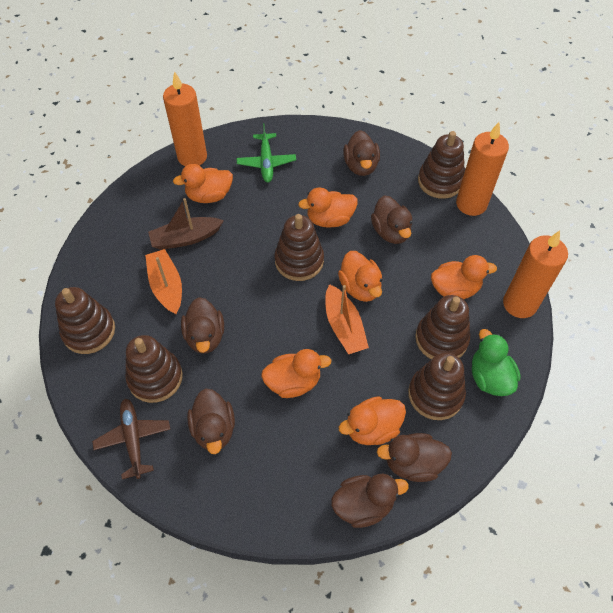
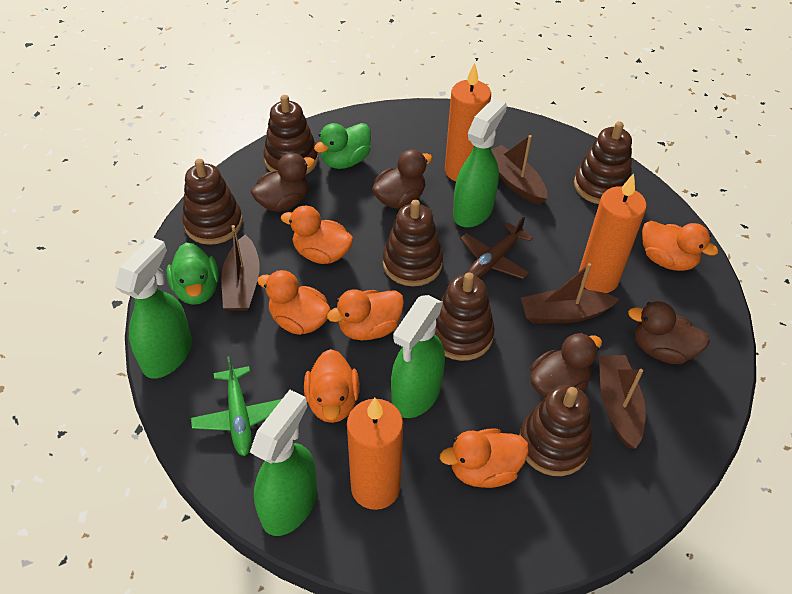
brown boat: [148,198,224,250] = 1 -> [221,225,260,311] [491,135,547,205] [521,263,619,324] [599,355,646,449] = 4
brown duck: [181,297,224,354] [187,388,235,454] [331,474,409,528] [343,130,380,176] [371,195,412,244] [377,433,452,482] = 6 -> [251,153,315,212] [372,149,432,209] [530,333,602,398] [628,301,710,364] = 4
green duck: [472,329,521,396] = 1 -> [167,243,219,305] [314,123,371,169] = 2
green spray bottle: none = 0 -> [115,237,192,379] [250,390,317,536] [391,295,445,418] [453,98,507,227] = 4
orange boat: [145,249,182,314] [325,284,369,354] = 2 -> none = 0

